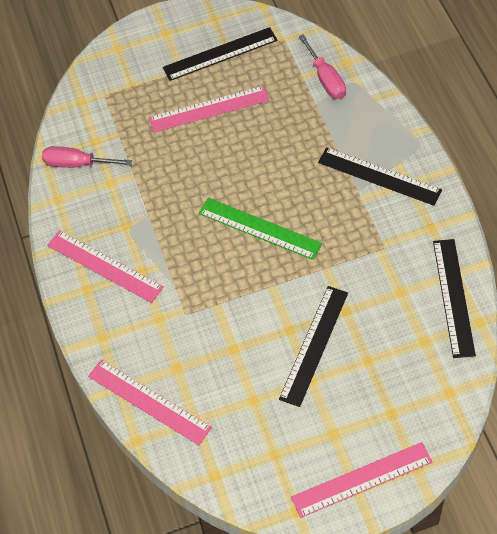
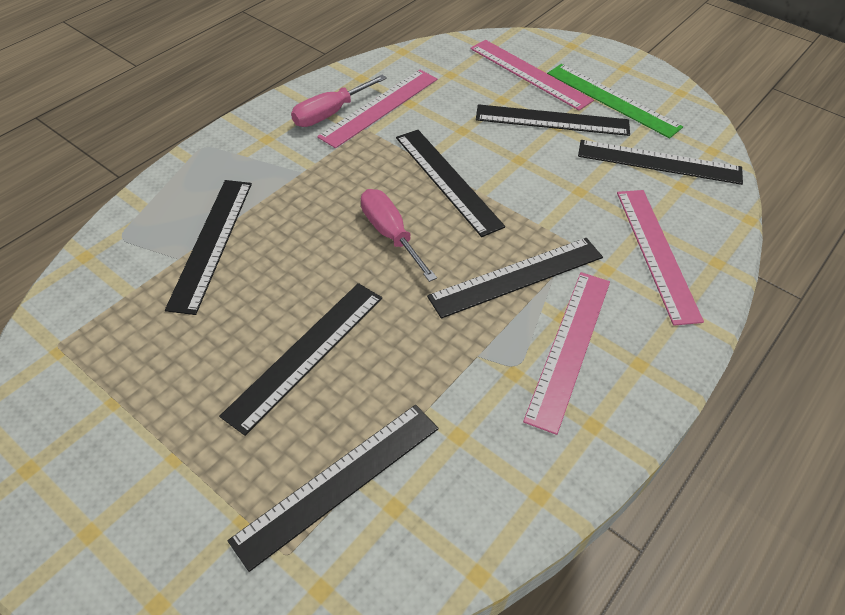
black ruler: [163,27,278,81] [279,286,348,407] [318,147,442,206] [433,239,476,358] = 4 -> [165,180,252,315] [219,283,382,436] [228,405,439,572] [396,130,505,237] [427,238,603,319] [476,104,630,136] [578,140,743,185] = 7

